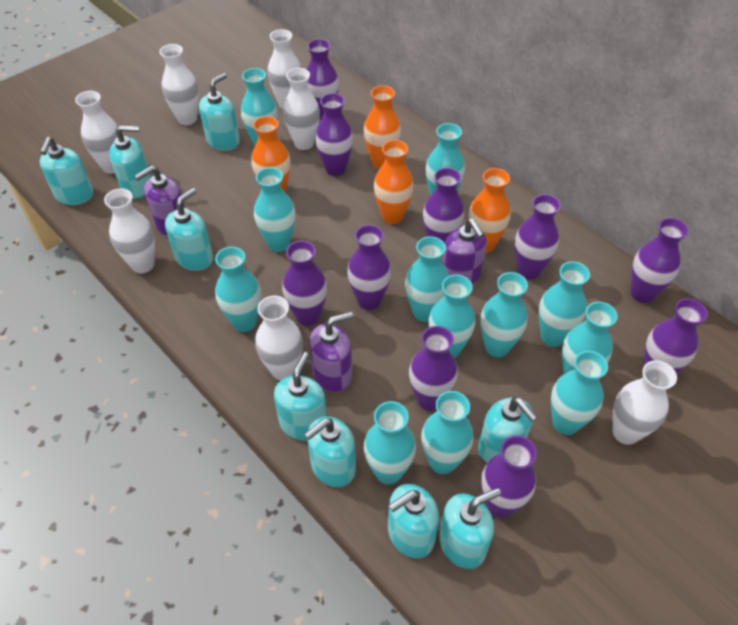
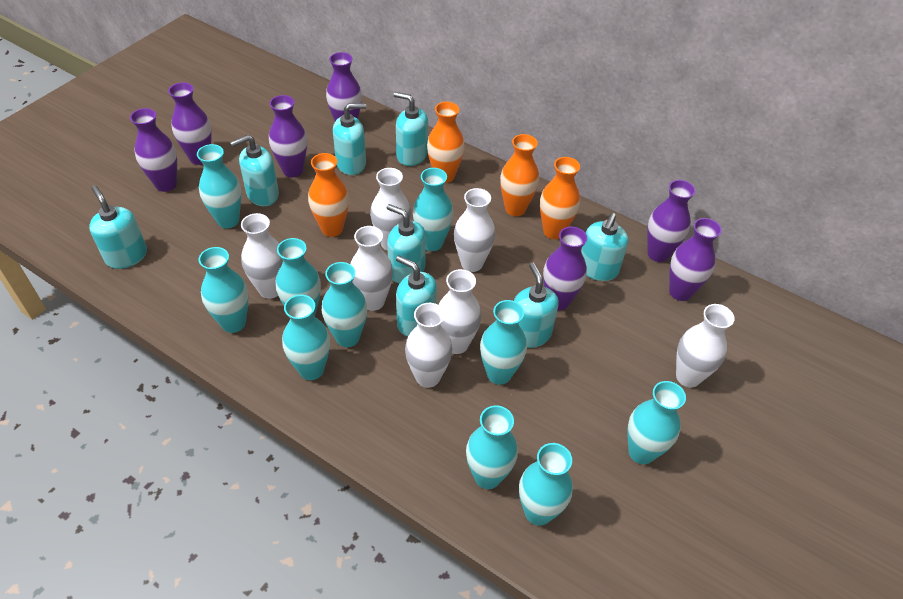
purple soap dispenser: [134,166,185,236] [309,312,353,392] [442,219,487,285] = 3 -> none = 0
purple vase: [282,241,327,326] [306,39,339,120] [315,93,353,176] [347,225,391,310] [409,326,458,411] [423,168,464,243] [481,436,537,518] [515,194,561,279] [631,218,688,303] [643,298,708,374] = 10 -> [130,108,177,192] [168,82,212,165] [269,95,307,177] [326,52,362,121] [543,227,587,310] [647,180,696,262] [669,218,722,301] = 7
turquoise soap dispenser: [40,137,93,205] [109,125,151,199] [165,188,213,271] [199,73,240,151] [274,352,327,441] [304,417,356,487] [388,484,439,558] [439,488,501,569] [478,397,537,463] = 9 -> [89,185,147,269] [230,135,279,206] [333,103,366,175] [387,204,426,284] [394,92,428,166] [396,255,437,337] [514,262,559,348] [581,213,628,281] = 8
turquoise vase: [215,247,261,332] [241,68,278,146] [254,167,295,252] [364,401,416,485] [405,236,449,322] [421,391,473,474] [425,123,465,196] [429,275,475,358] [481,272,528,357] [539,261,590,347] [551,351,608,435] [562,302,618,375] = 12 -> [197,144,241,228] [199,247,248,333] [276,238,321,316] [282,295,330,380] [322,262,367,347] [413,168,453,251] [466,405,518,489] [480,300,527,385] [519,443,573,526] [627,381,686,464] = 10

